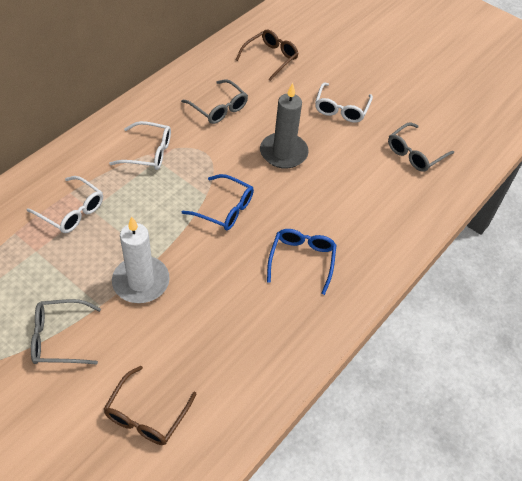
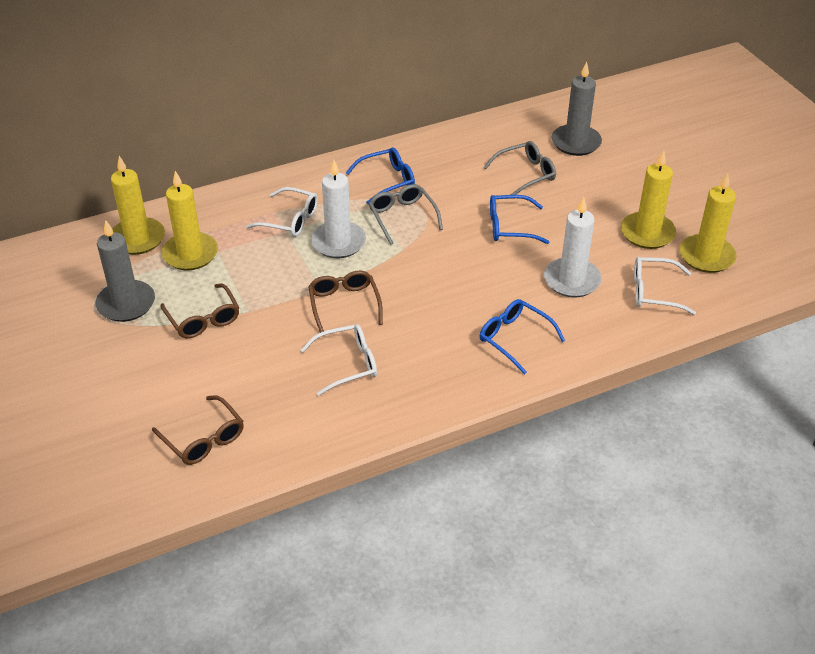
blue glasses: [182,174,254,230] [267,229,337,295] = 2 -> [346,147,415,204] [480,299,565,375] [490,195,549,244] = 3
brown glasses: [103,366,196,445] [236,30,299,81] = 2 -> [152,395,244,465] [161,284,239,338] [308,270,383,333] = 3
grey candle: [260,83,309,169] = 1 -> [96,220,155,322] [551,62,602,156] = 2
grey glasses: [31,299,101,365] [181,79,248,124] [388,122,454,172] = 3 -> [369,184,443,245] [484,141,556,195] = 2
white candle: [112,216,170,303] = 1 -> [311,160,366,258] [544,197,602,298] = 2
yellow candle: none = 0 -> [111,156,165,255] [161,171,218,270] [621,151,676,249] [679,173,737,273] = 4

